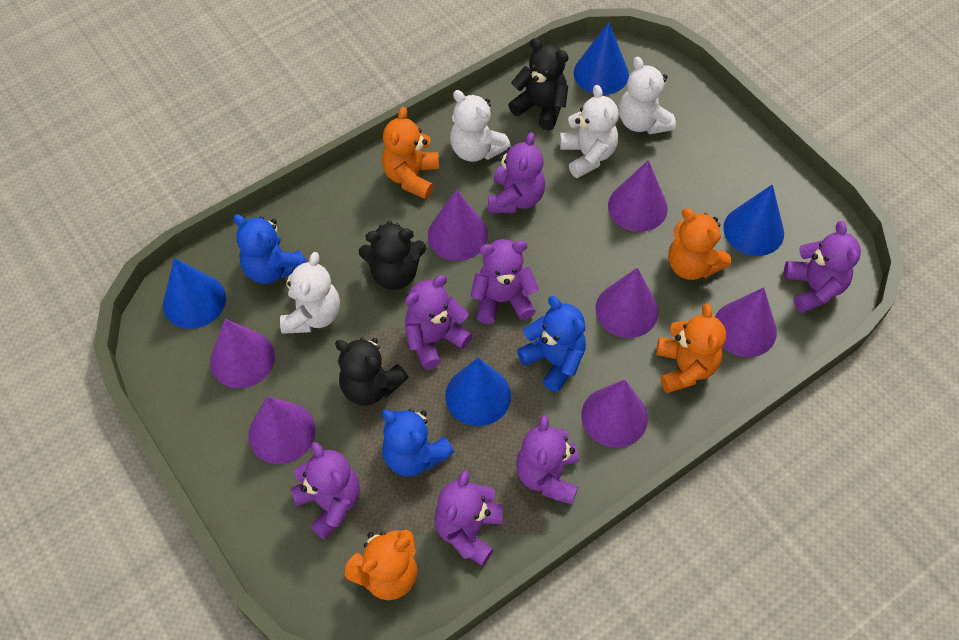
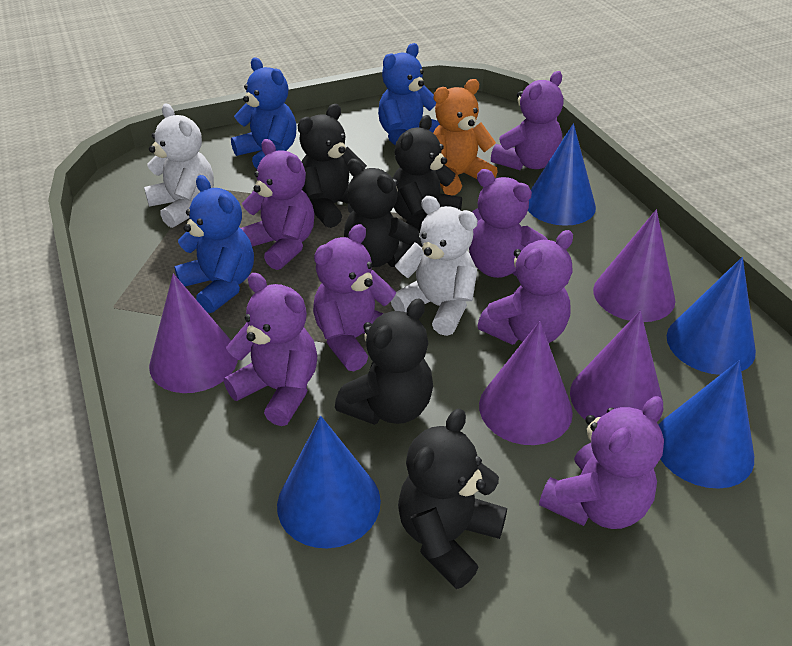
black teddy bear: [335,338,409,406] [359,221,426,290] [508,38,569,130] = 3 -> [298,104,367,228] [335,298,433,425] [344,159,423,267] [392,115,462,234] [398,408,507,589] = 5
orange teddy bear: [345,530,418,600] [382,107,439,199] [656,303,726,393] [668,208,731,280] = 4 -> [433,79,498,195] = 1
purple cone: [210,319,275,388] [248,396,316,464] [428,189,488,261] [581,380,648,448] [595,267,658,338] [608,160,668,232] [715,287,777,357] = 7 -> [149,274,238,393] [479,321,573,445] [570,311,663,422] [593,210,676,322] = 4
white teddy bear: [280,252,340,334] [450,90,511,162] [560,85,619,178] [619,57,676,135] = 4 -> [144,103,214,228] [391,196,478,336] = 2

